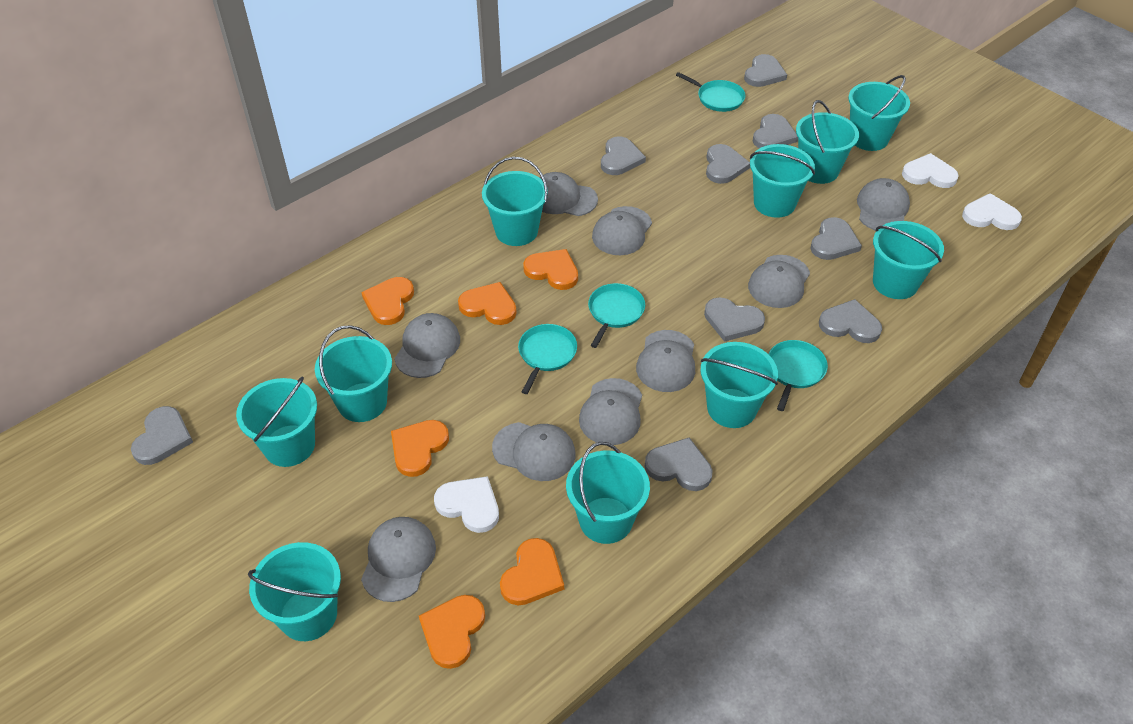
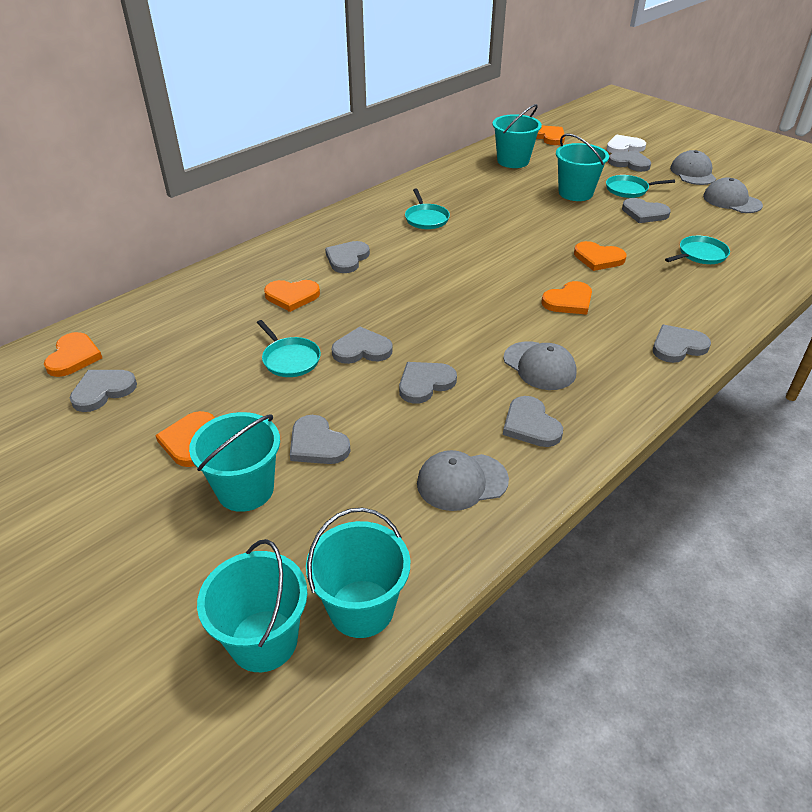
grey cap: [361,517,436,602] [394,313,460,378] [492,422,576,481] [539,172,598,216] [579,378,642,445] [592,206,652,255] [636,330,695,392] [748,255,810,308] [857,178,910,231] = 9 -> [417,450,509,511] [503,341,577,390] [670,150,716,185] [703,177,763,213] = 4
turquoise bucket: [236,376,317,467] [248,542,341,641] [315,325,392,422] [482,157,548,246] [566,442,650,544] [701,342,778,428] [750,144,815,218] [796,100,859,184] [848,75,910,151] [873,221,944,299] = 10 -> [189,412,280,512] [197,539,307,672] [306,508,410,638] [492,104,542,168] [556,134,609,201] = 5
white heart: [434,476,499,533] [902,153,959,188] [962,193,1022,230] = 3 -> [607,135,646,153] = 1

